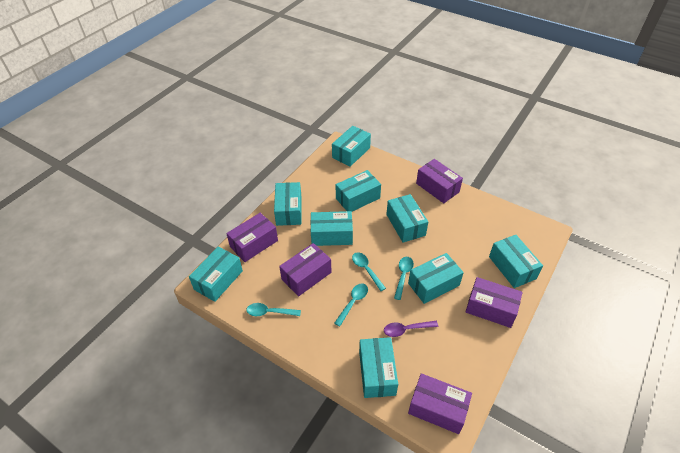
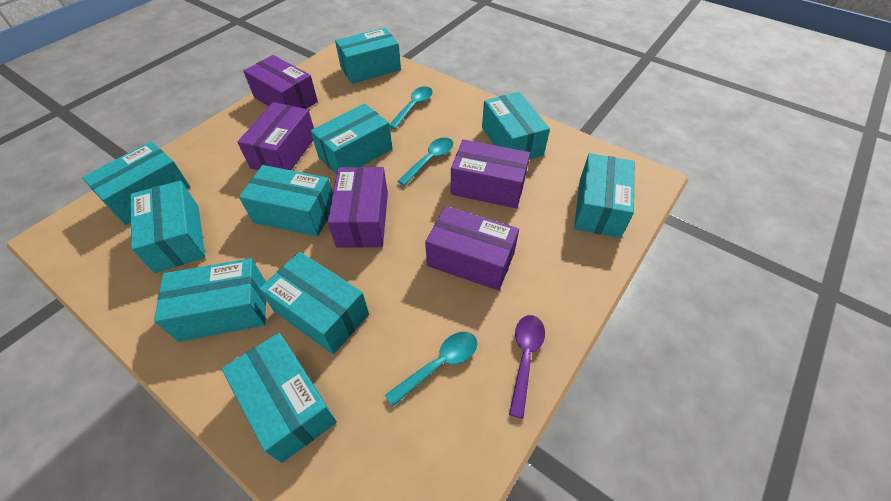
turquoise box: [189,247,243,302] [274,182,301,226] [311,211,353,246] [332,126,371,167] [336,170,381,212] [359,337,398,398] [386,194,428,243] [408,253,464,304] [489,235,543,288] = 9 -> [82,141,190,225] [130,180,205,273] [154,258,266,342] [222,333,337,463] [239,165,333,237] [259,252,369,354] [310,103,392,175] [335,28,401,84] [482,92,550,160] [574,153,635,238] = 10
turquoise spoon: [246,303,301,316] [334,283,368,326] [352,252,386,291] [394,257,414,300] = 4 -> [385,332,477,407] [389,86,433,129] [398,137,453,186] = 3

